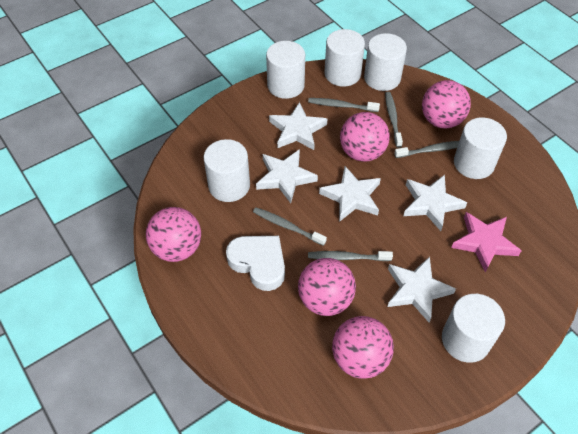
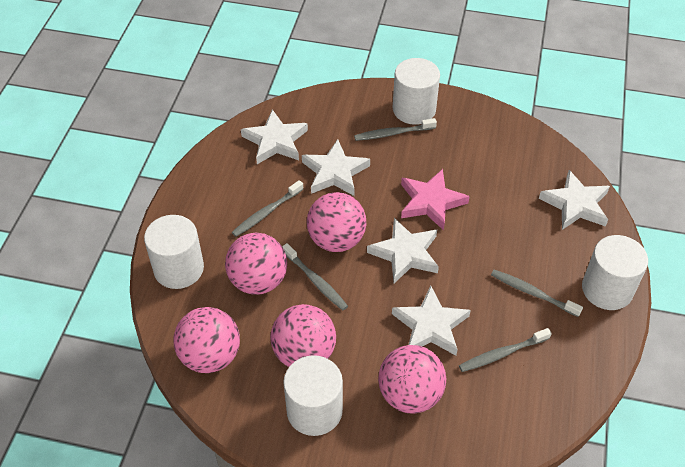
white cylinder: [203,139,250,202] [266,41,305,99] [325,29,365,87] [364,33,407,91] [442,294,505,363] [454,117,507,179] = 6 -> [144,215,204,289] [283,355,343,436] [393,58,440,125] [582,235,648,310] = 4
white heart: [226,236,285,291] = 1 -> none = 0

